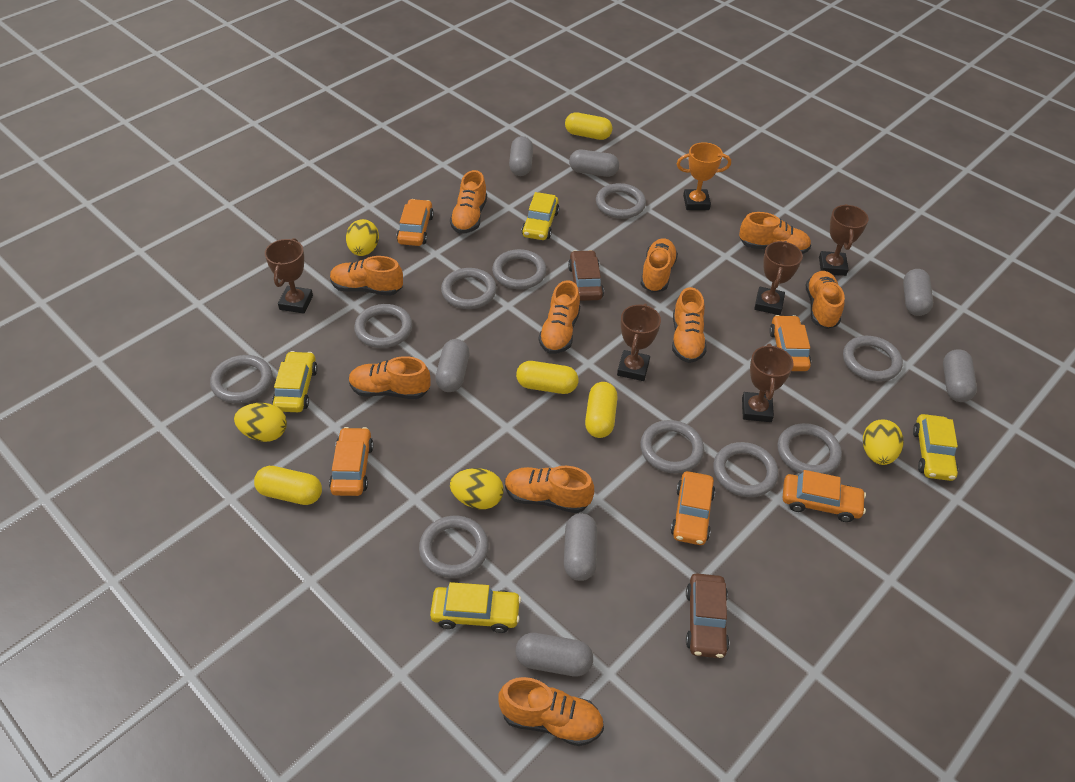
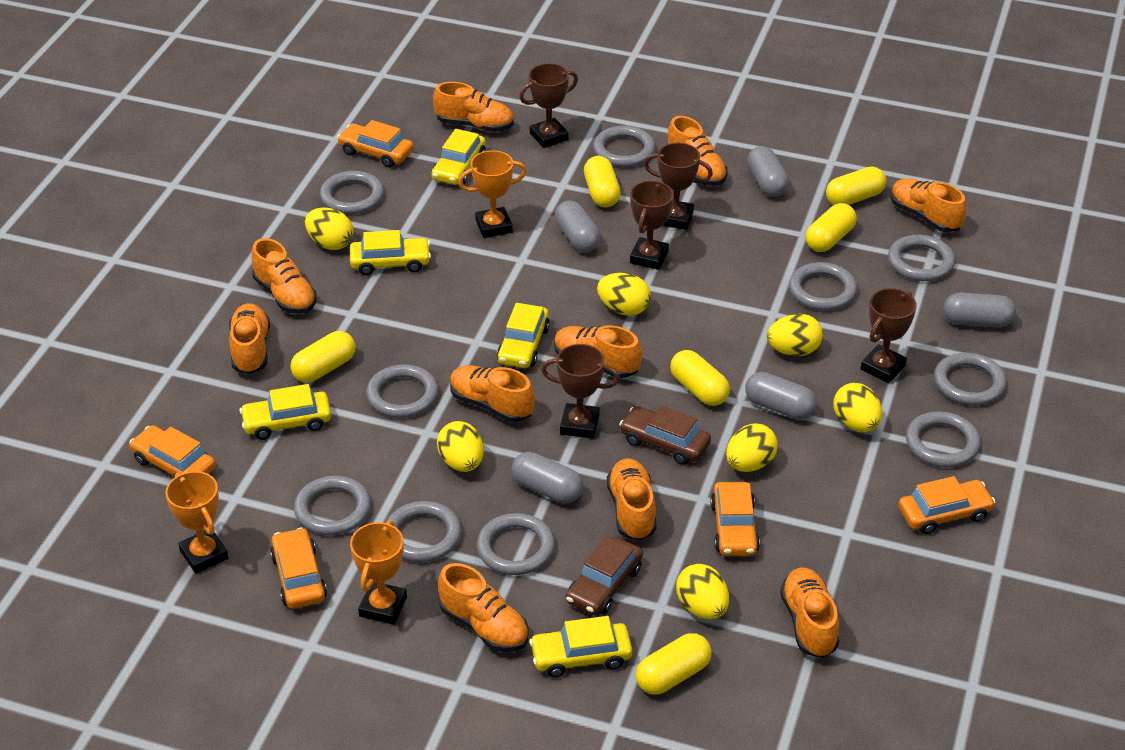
grey capsule: [435,339,470,392] [509,136,533,176] [516,633,593,676] [564,513,597,581] [569,150,619,177] [903,269,933,316] [943,349,977,402] = 7 -> [511,452,583,503] [555,200,601,252] [745,372,817,420] [747,146,789,197] [943,292,1016,327] = 5
orange trophy: [676,142,731,210] = 1 -> [165,471,228,573] [350,520,407,625] [458,150,527,238] = 3
yellow capsule: [254,466,322,505] [516,361,578,394] [565,112,613,140] [585,382,618,438] = 4 -> [291,331,356,383] [584,156,621,207] [636,633,712,694] [670,350,730,406] [806,203,857,252] [826,166,886,205] = 6
yellow car: [272,351,318,412] [430,582,521,633] [521,192,559,240] [913,414,958,481] = 4 -> [240,384,331,440] [350,230,431,275] [431,129,486,185] [497,303,550,368] [529,616,632,677] = 5
yellow egg: [234,403,287,442] [346,219,379,256] [450,468,504,509] [863,419,903,465] = 4 -> [305,207,354,250] [437,421,484,472] [597,273,651,316] [676,564,729,619] [726,423,778,472] [767,314,823,356] [833,383,882,432] = 7

